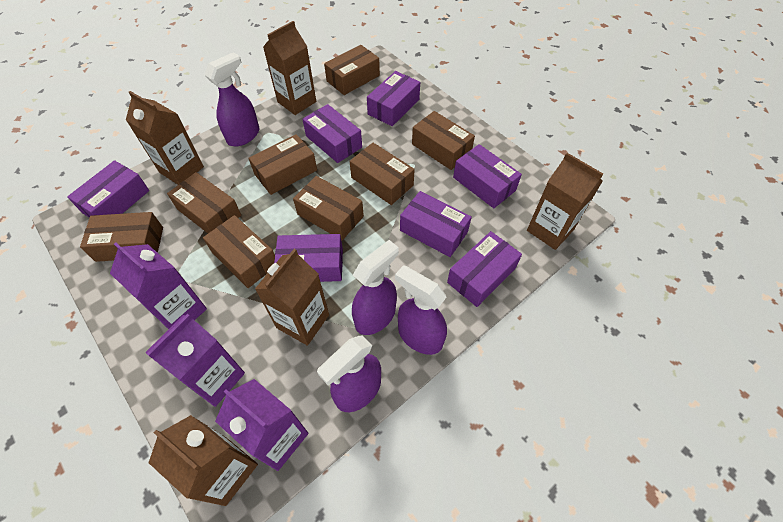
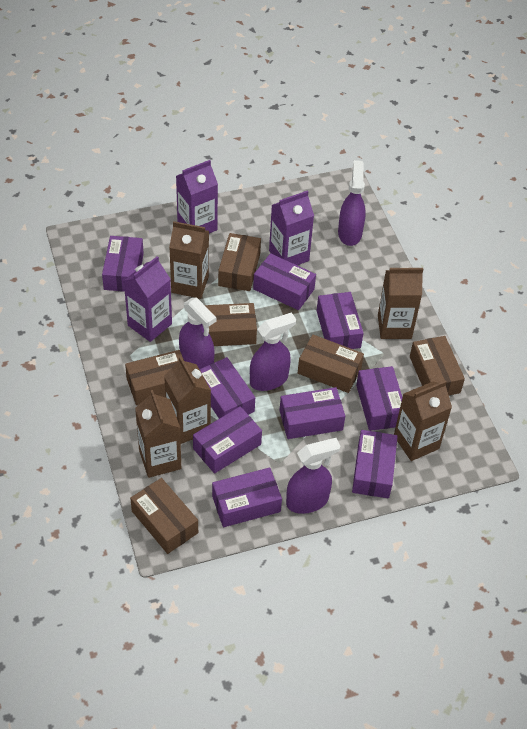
brown box: [80,212,163,262] [167,172,241,233] [203,215,275,288] [248,134,317,195] [293,176,364,240] [324,45,380,95] [350,143,415,205] [412,111,475,170] = 8 -> [125,350,184,405] [130,478,198,554] [205,303,257,346] [218,233,261,291] [298,335,364,393] [410,336,465,395] = 6
purple box: [67,160,149,218] [274,234,343,282] [302,104,362,163] [367,71,420,126] [400,191,472,257] [447,231,522,307] [453,144,522,208] = 7 -> [102,236,144,292] [193,406,262,474] [200,357,255,419] [212,467,282,527] [253,253,316,310] [279,387,345,439] [317,292,364,349] [352,430,398,498] [356,366,402,431] = 9

